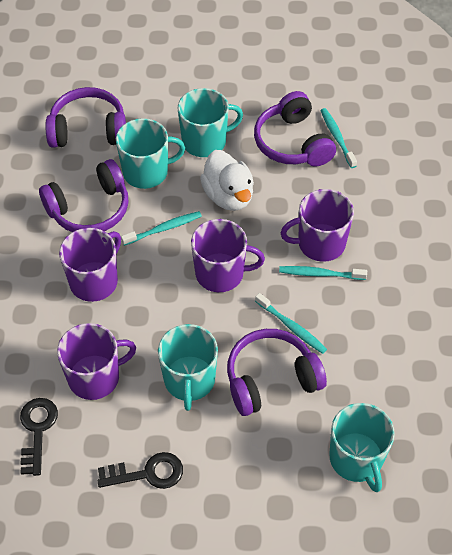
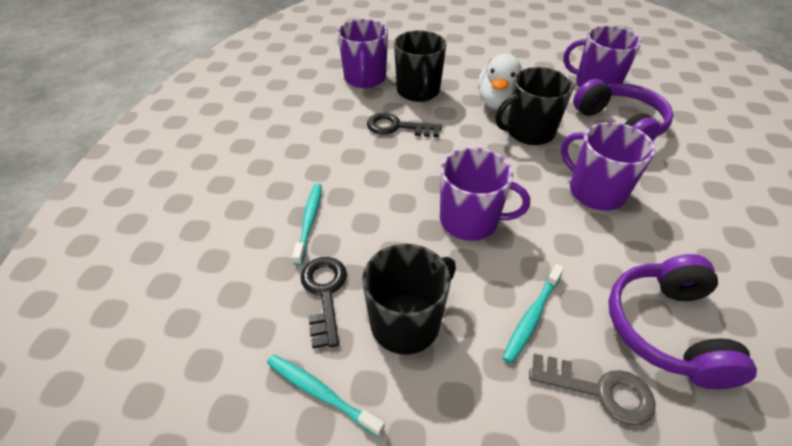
black mug: none = 0 -> [362,244,456,355] [394,30,447,102] [495,67,574,145] = 3
grey key: none = 0 -> [529,354,656,426] = 1
purple headphones: [39,159,128,232] [45,87,126,148] [227,329,327,416] [254,91,336,167] = 4 -> [573,79,673,141] [609,254,757,389] = 2
turquoise mug: [116,118,185,189] [158,324,218,411] [178,88,243,157] [329,403,395,492] = 4 -> none = 0
turquoise toothbrush: [121,211,202,246] [255,293,327,354] [279,266,367,280] [320,108,357,168] = 4 -> [267,354,385,437] [292,183,322,265] [503,264,564,364] = 3

